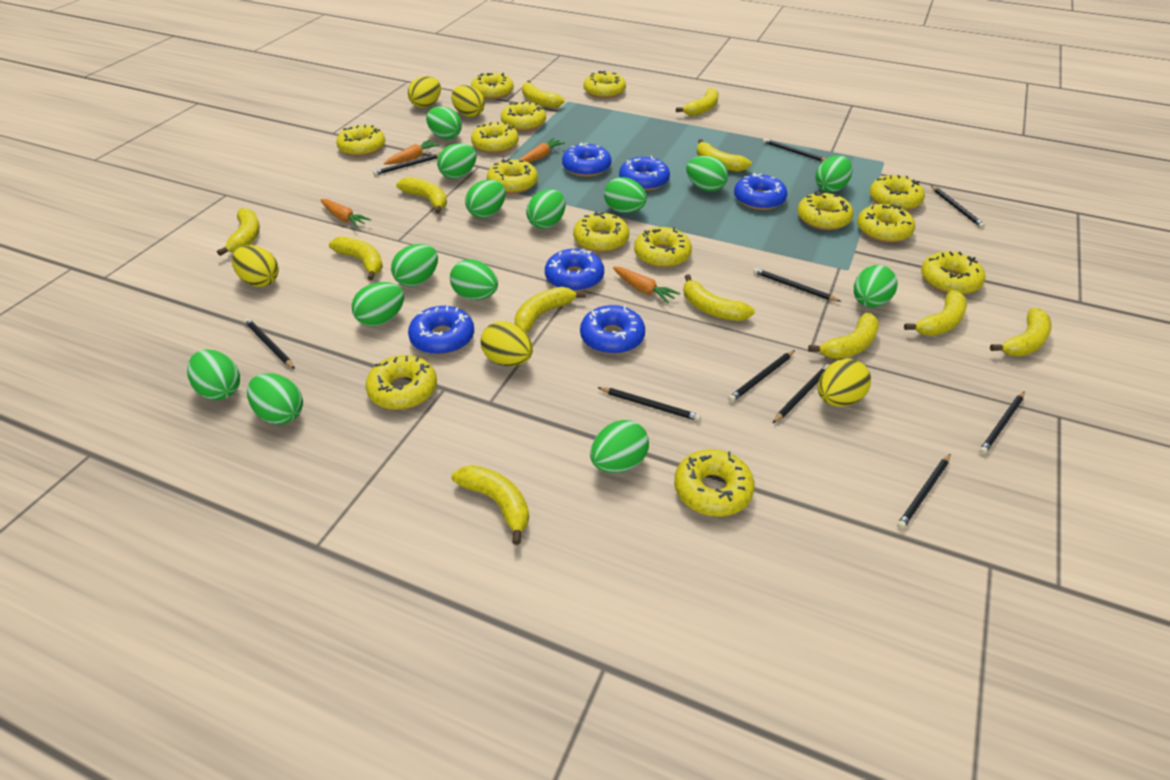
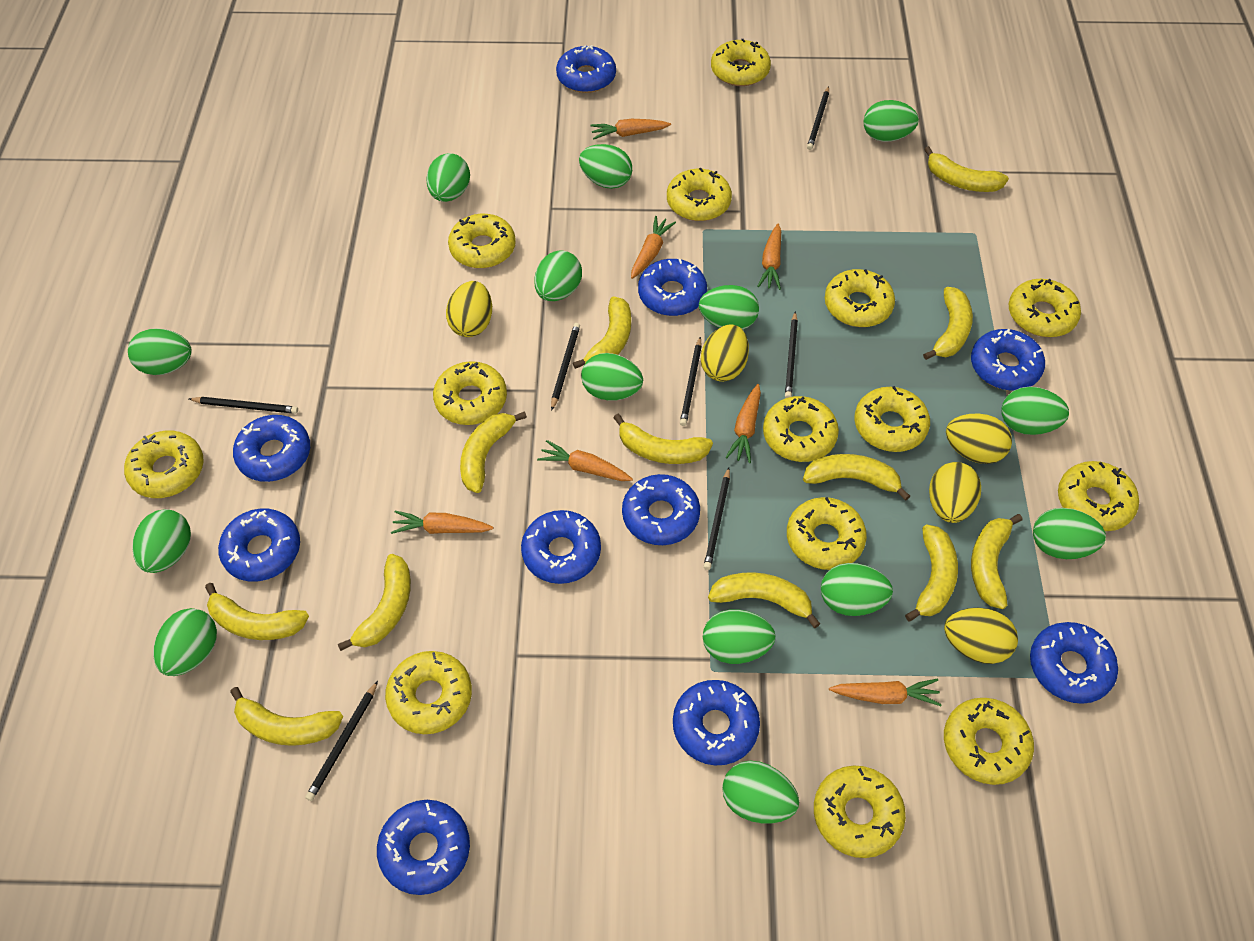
black pencil: [244,318,295,369] [373,154,439,176] [597,387,701,421] [728,350,795,402] [753,268,841,302] [763,138,826,162] [773,364,829,423] [897,454,950,529] [931,185,985,228] [979,391,1025,455] = 10 -> [189,397,298,414] [305,681,378,801] [551,323,580,411] [680,337,702,426] [703,467,730,570] [785,311,798,398] [807,86,829,150] = 7
blue donut: [408,306,474,355] [545,249,604,292] [562,143,611,177] [580,305,645,354] [619,156,670,191] [734,173,788,210] = 6 -> [218,508,300,582] [233,415,310,482] [377,800,470,895] [521,510,601,584] [556,45,616,93] [622,474,700,545] [638,259,707,316] [673,680,760,766] [971,329,1045,391] [1030,622,1118,704] = 10
orange carrot: [321,199,371,228] [384,139,440,165] [519,138,565,163] [613,267,680,303] = 4 -> [391,511,493,534] [537,440,633,481] [590,119,671,139] [631,216,676,279] [725,384,761,463] [757,224,781,290] [829,679,942,706] = 7

